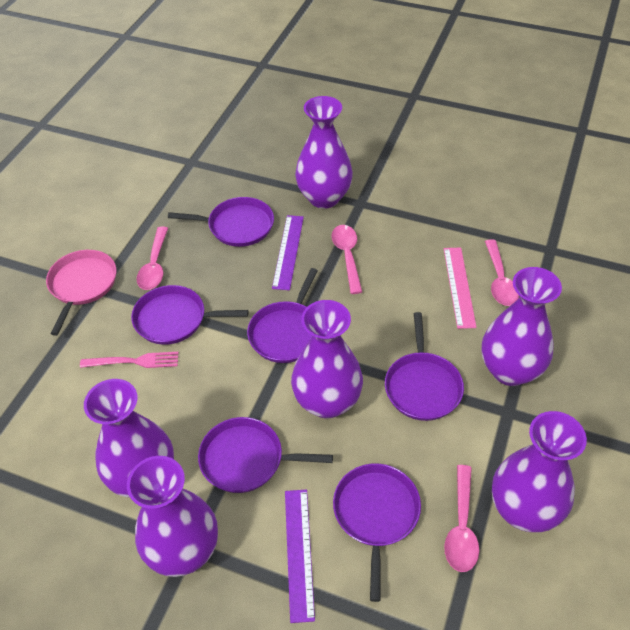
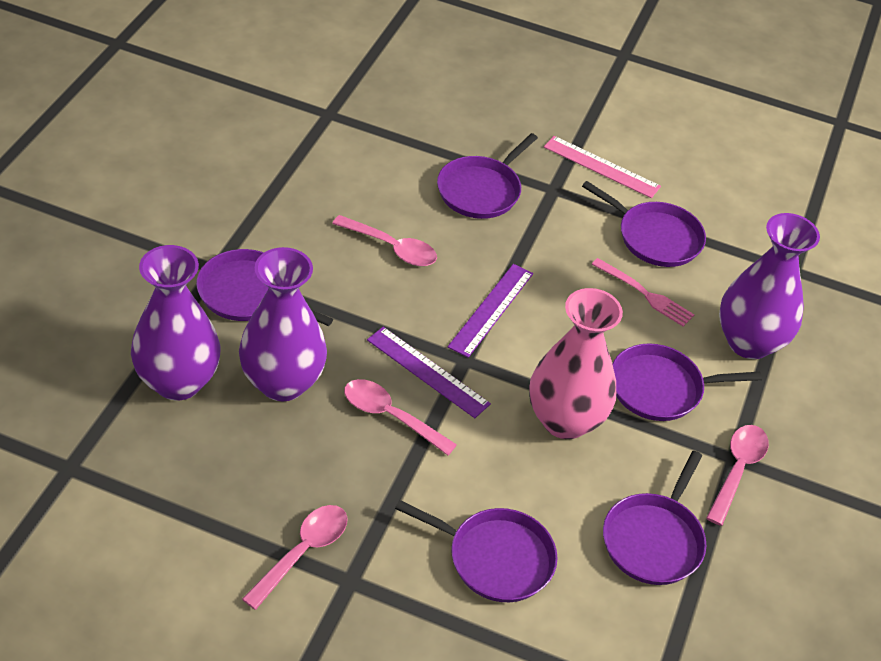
pink pan: [46,250,117,336] = 1 -> none = 0
pink vase: none = 0 -> [529,288,623,439] = 1
purple vase: [84,379,174,497] [127,456,218,577] [291,300,363,419] [295,96,353,209] [481,267,562,386] [492,411,587,532] = 6 -> [131,245,220,401] [239,247,327,401] [719,213,820,359] = 3

